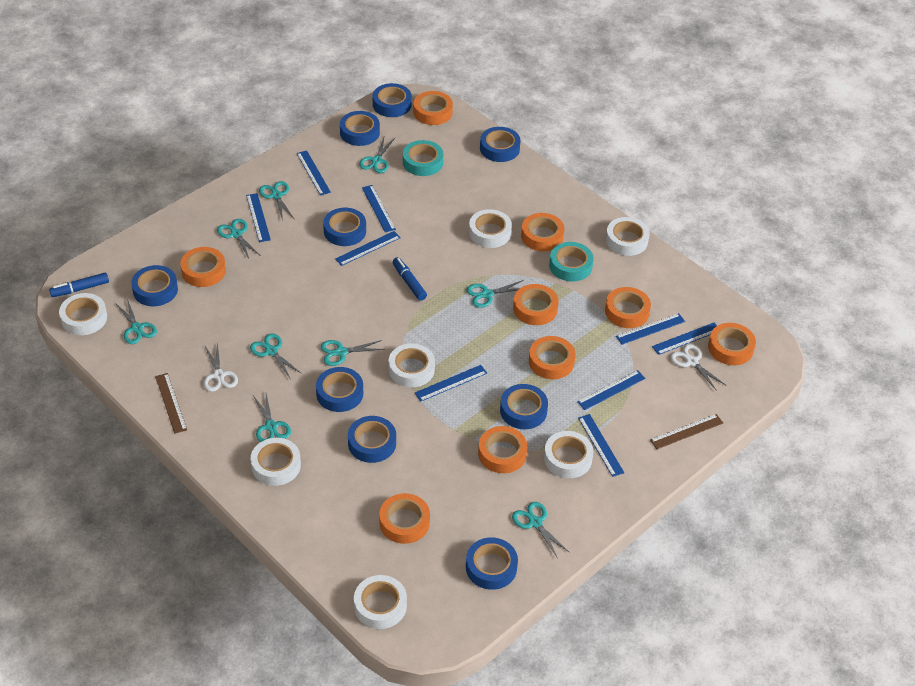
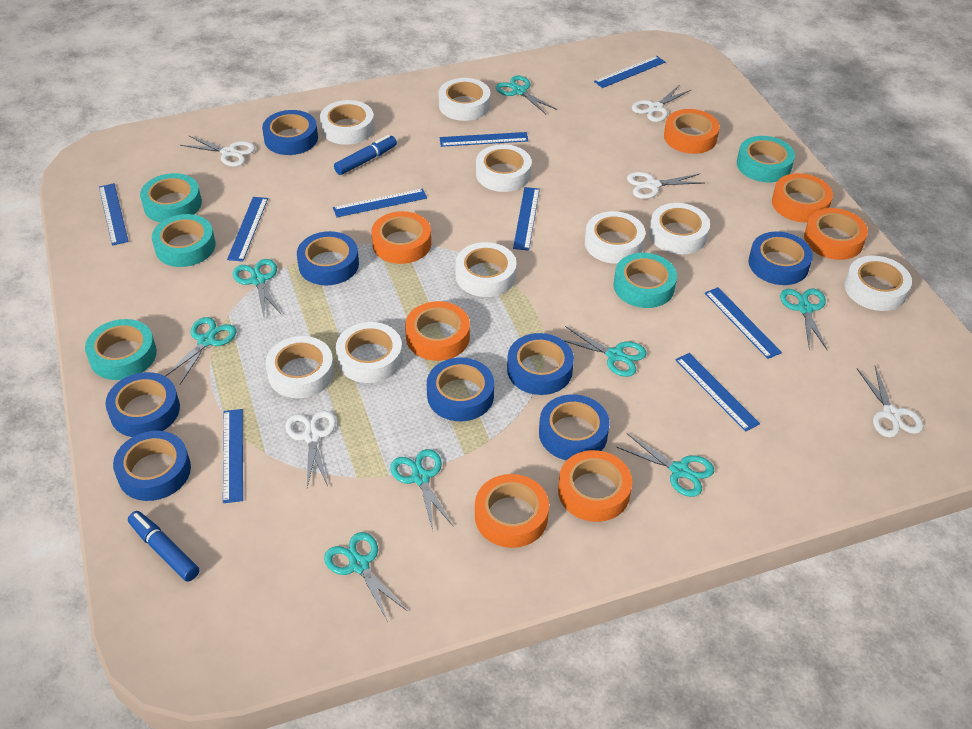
blue tape: [131,265,178,306] [316,367,363,412] [323,208,366,246] [340,111,380,146] [348,416,396,463] [373,83,412,117] [466,537,518,590] [480,127,521,162] [500,384,548,429] = 9 -> [105,372,180,437] [113,431,191,501] [262,110,318,155] [297,231,359,285] [427,358,494,421] [507,333,574,395] [539,394,610,460] [749,232,813,285] = 8
brown ruler: [155,373,187,434] [650,414,723,449] = 2 -> none = 0
orange tape: [180,247,226,287] [379,493,430,544] [413,91,453,125] [478,426,527,473] [513,284,559,325] [521,213,565,251] [529,336,576,379] [605,287,651,328] [708,323,756,366] = 9 -> [371,211,431,264] [405,301,470,361] [475,474,549,548] [558,450,632,522] [664,109,720,154] [772,173,833,223] [804,208,868,260] = 7
turquoise scissors: [115,299,157,344] [217,219,261,258] [250,334,302,378] [253,393,291,442] [259,181,294,221] [320,340,385,366] [359,138,395,173] [466,280,523,308] [512,502,570,559] = 9 -> [165,317,237,384] [233,259,282,317] [324,532,407,622] [390,449,454,530] [496,76,557,114] [562,326,647,377] [616,433,714,497] [780,289,828,351] = 8
turquoise tape: [403,140,443,176] [549,242,594,282] = 2 -> [85,319,157,380] [140,173,202,222] [152,214,216,267] [614,253,677,308] [737,136,795,182] = 5
white scissors: [204,342,238,392] [670,344,727,391] = 2 -> [180,135,255,167] [286,411,336,487] [627,172,703,199] [632,85,691,122] [857,366,923,438] = 5
white tape: [59,293,107,335] [251,438,301,486] [354,575,407,629] [389,343,435,387] [469,209,512,248] [544,431,593,478] [606,217,650,256] = 7 -> [265,336,334,398] [320,100,374,145] [336,322,403,383] [439,78,490,121] [455,242,517,297] [476,144,531,192] [585,211,645,264] [649,203,710,254] [844,256,912,311] = 9

